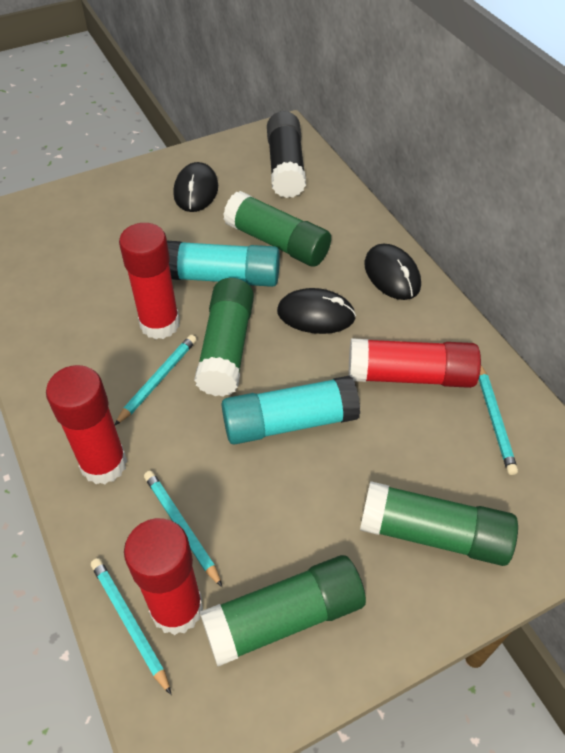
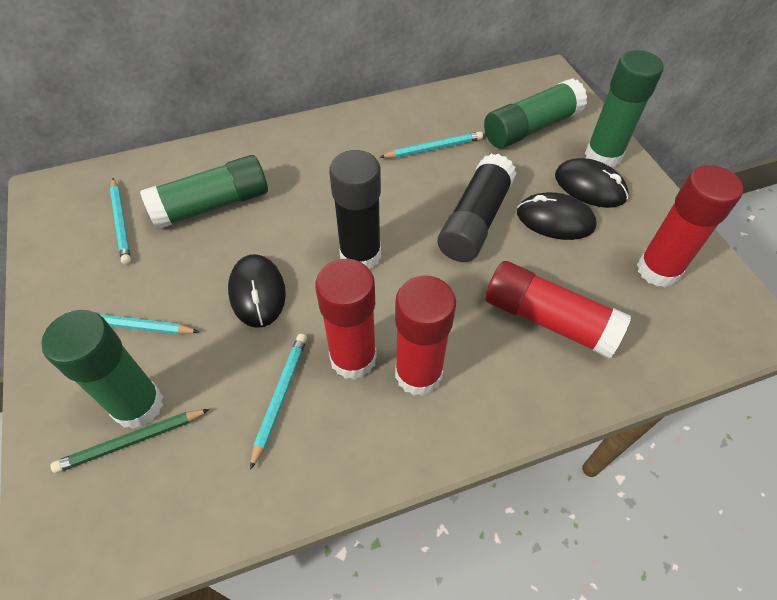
black glue stick: [267,111,306,198] = 1 -> [329,150,381,269] [438,154,516,262] = 2
green pencil: none = 0 -> [50,409,210,473] = 1
turquoise glue stick: [167,241,280,287] [222,375,360,445] = 2 -> none = 0

